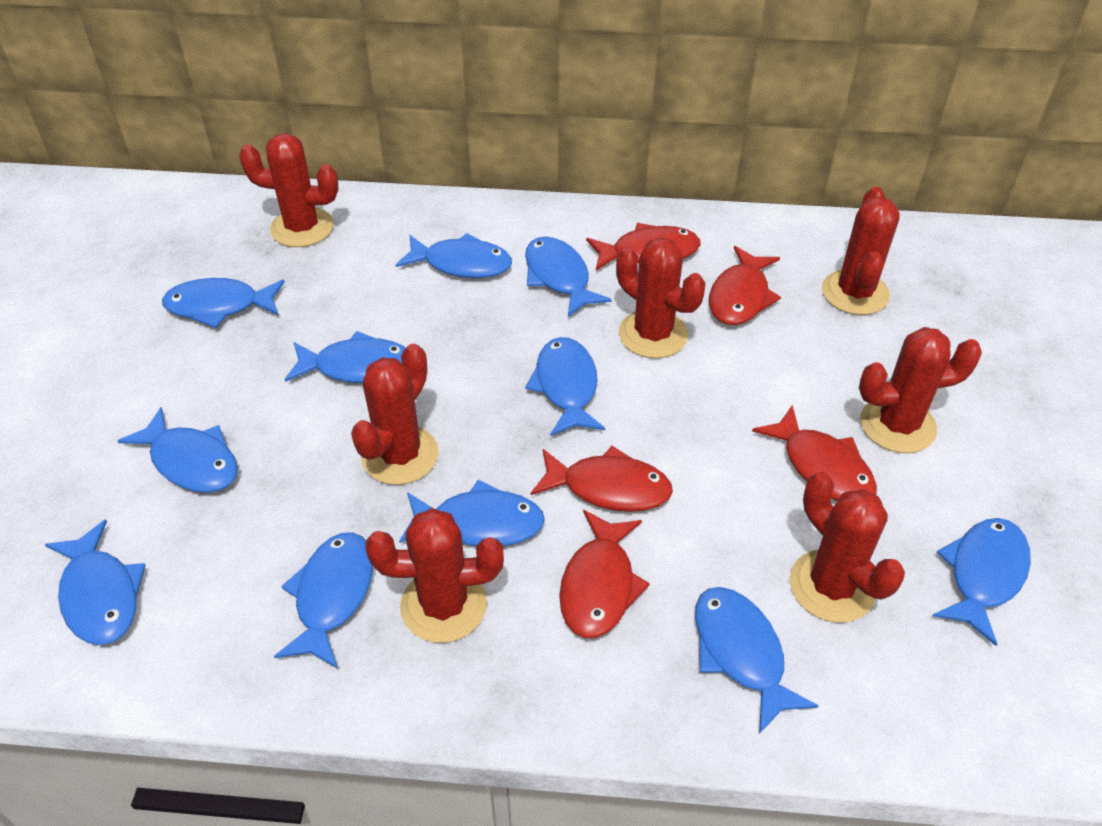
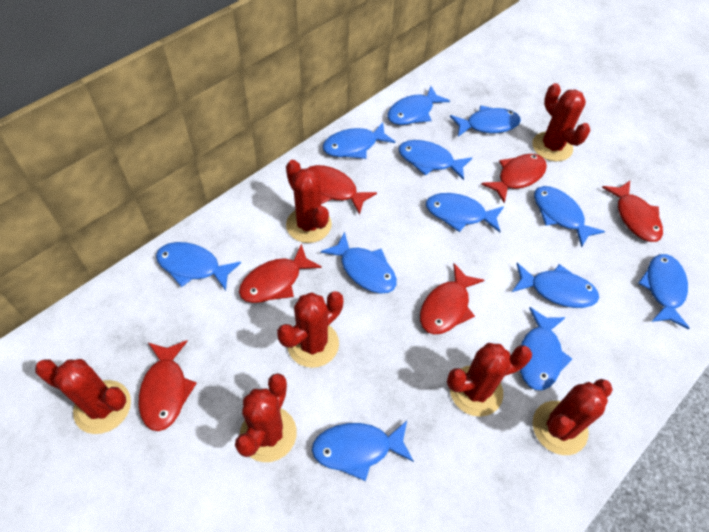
blue fish: [45,519,145,645] [118,407,238,493] [162,278,284,328] [274,532,373,669] [285,331,405,383] [396,233,512,278] [399,480,545,546] [525,237,612,317] [525,337,605,436] [695,587,819,734] [933,518,1031,646] = 11 -> [156,242,241,291] [312,421,414,481] [321,232,397,293] [323,122,395,159] [387,86,450,125] [399,140,472,180] [426,193,504,232] [450,105,521,137] [512,263,599,308] [520,307,572,390] [534,186,605,248] [638,254,690,329] = 12
red fish: [531,446,673,512] [559,510,650,638] [586,223,700,270] [709,246,781,325] [752,405,877,501] = 5 -> [139,340,197,431] [239,244,322,303] [309,165,377,215] [420,263,484,334] [481,154,547,203] [602,181,663,242] = 6

